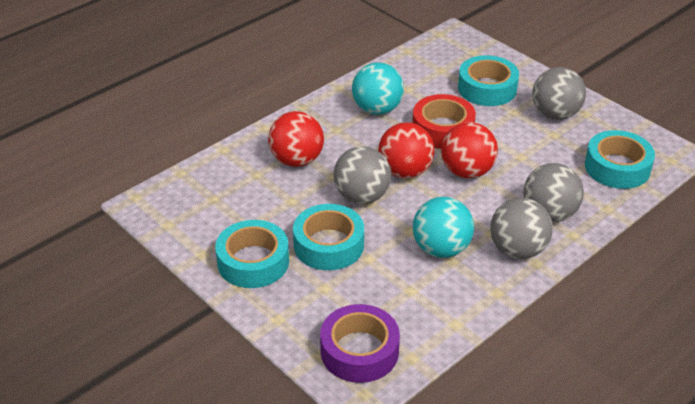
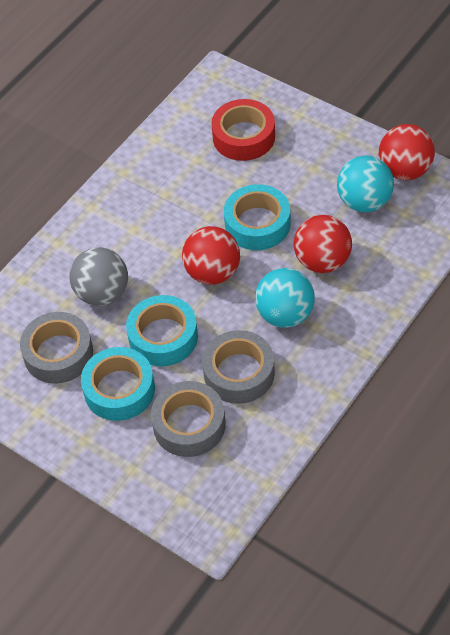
grey ball: [333,146,391,204] [490,198,553,259] [524,163,584,222] [532,67,586,120] = 4 -> [69,247,128,306] = 1
grey tape: none = 0 -> [20,312,93,384] [151,381,226,457] [202,330,275,404] = 3
purple tape: [320,304,400,383] = 1 -> none = 0
turquoise tape: [215,220,289,288] [293,204,364,270] [458,55,519,106] [585,130,655,189] = 4 -> [81,347,155,421] [126,295,198,366] [224,184,291,250] = 3

